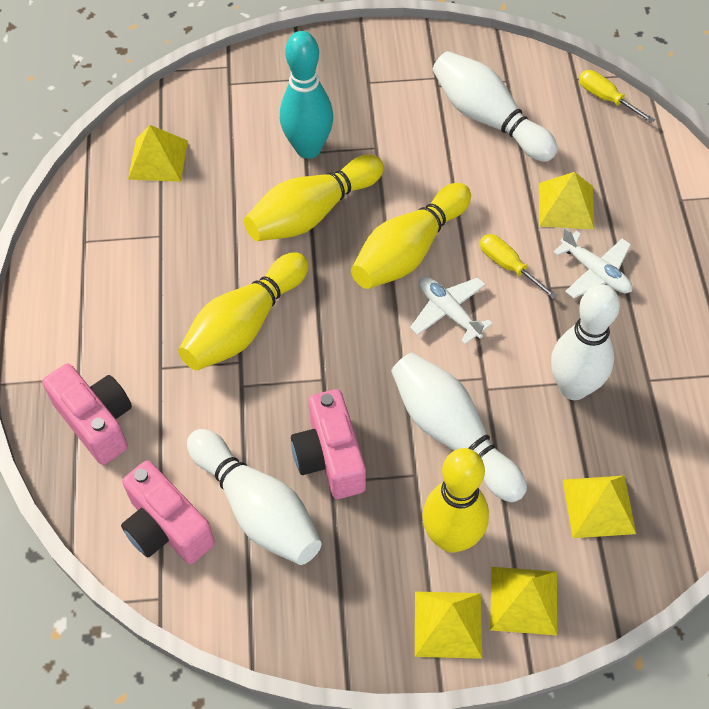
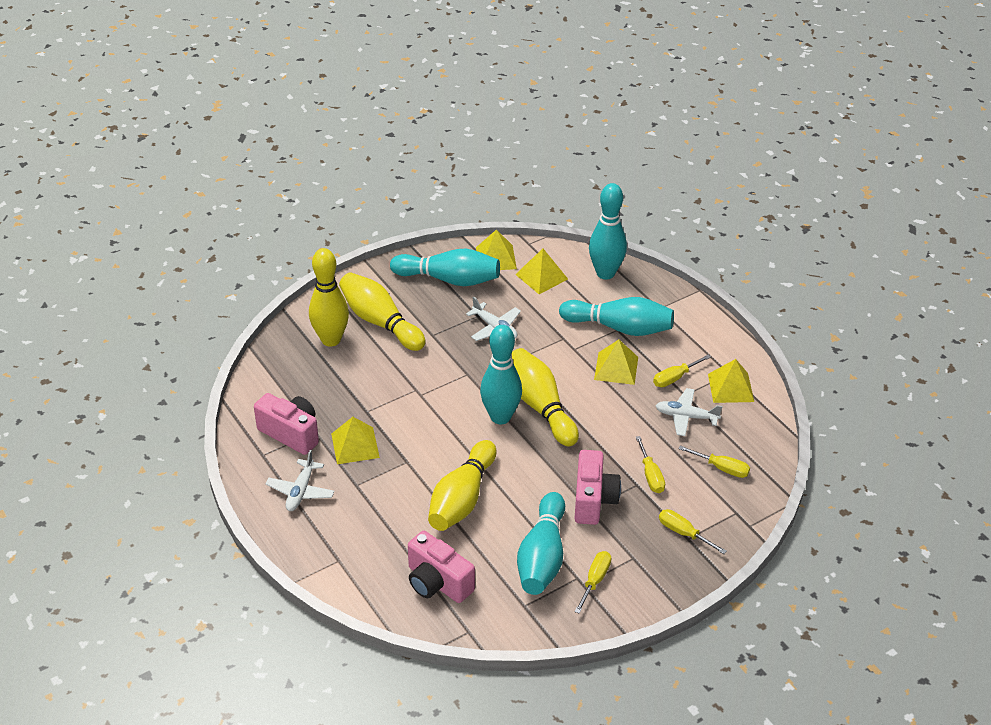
turquoise bowling pin: [280,31,333,159] = 1 -> [390,249,500,286] [480,325,522,424] [517,492,565,595] [559,297,674,336] [589,183,627,280] = 5
white bowling pin: [187,429,322,565] [391,352,527,502] [433,51,558,162] [551,284,620,400] = 4 -> none = 0
white plane: [410,277,493,345] [553,227,632,298] = 2 -> [266,450,335,511] [466,297,521,341] [656,388,723,436] = 3
yellow screwdriver: [480,234,558,299] [579,70,655,123] = 2 -> [575,551,611,614] [636,436,665,493] [653,354,711,387] [659,509,727,554] [678,445,750,478] = 5

